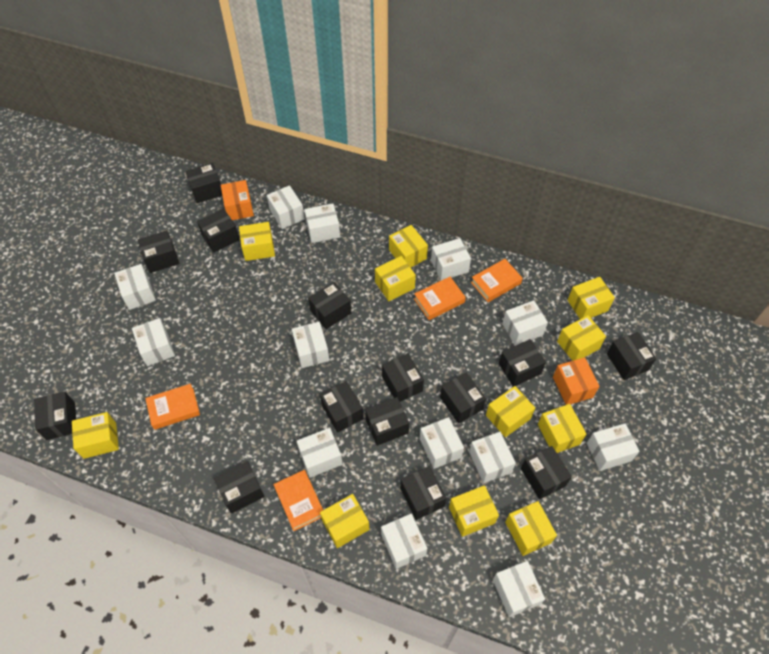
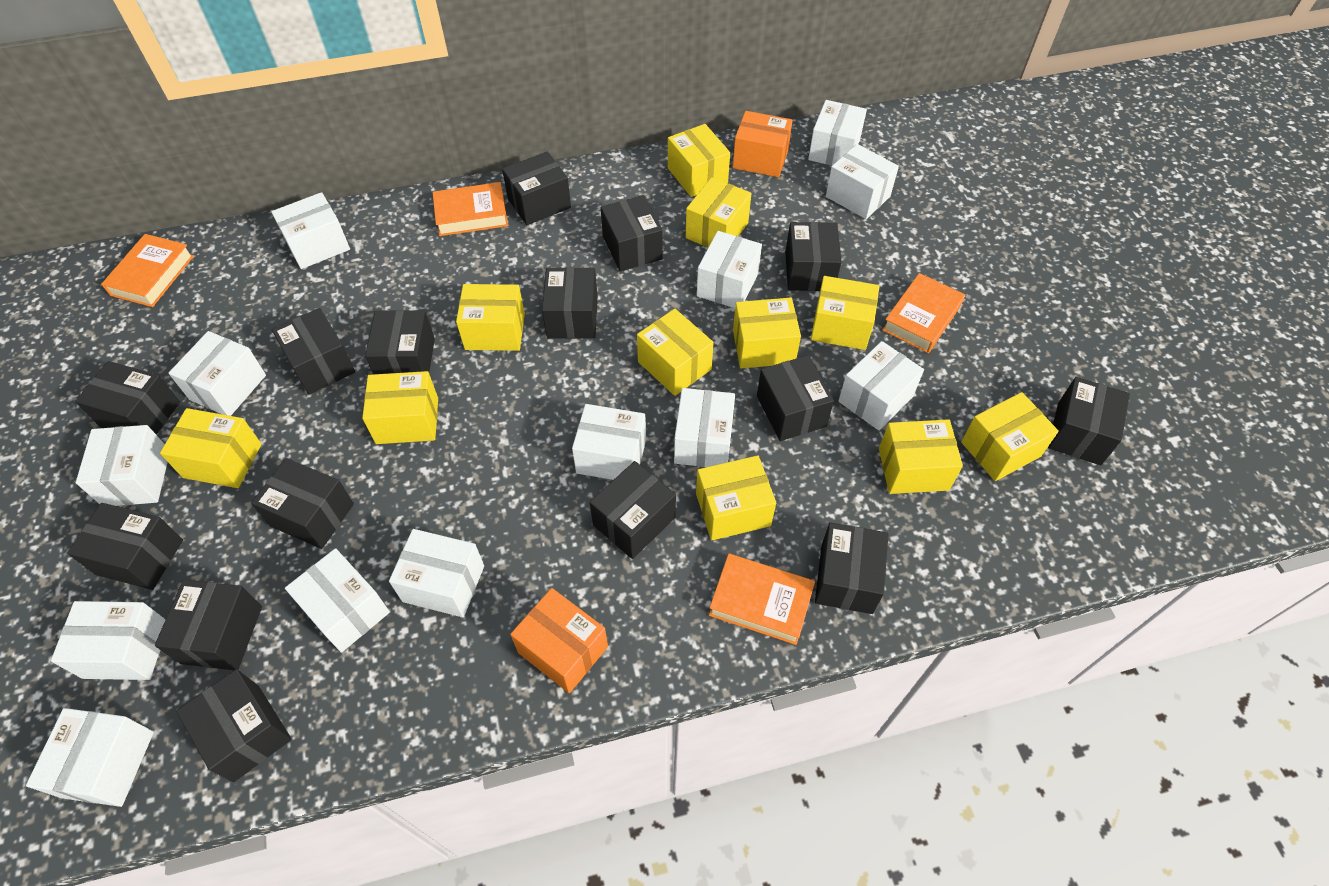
black box: [34,391,76,440] [138,230,179,273] [185,163,222,203] [197,209,240,253] [214,461,265,514] [308,282,352,329] [320,381,364,433] [365,397,409,446] [382,353,424,402] [400,466,446,520] [440,372,486,424] [499,339,546,387] [521,446,572,499] [607,332,656,380] = 14 -> [67,503,183,590] [75,361,180,435] [155,580,262,670] [176,669,292,782] [251,458,354,549] [272,308,355,395] [365,310,435,374] [502,151,571,225] [542,267,598,339] [590,461,676,559] [601,195,663,271] [757,355,834,441] [785,222,842,291] [815,522,888,614] [1048,377,1130,465] = 15

